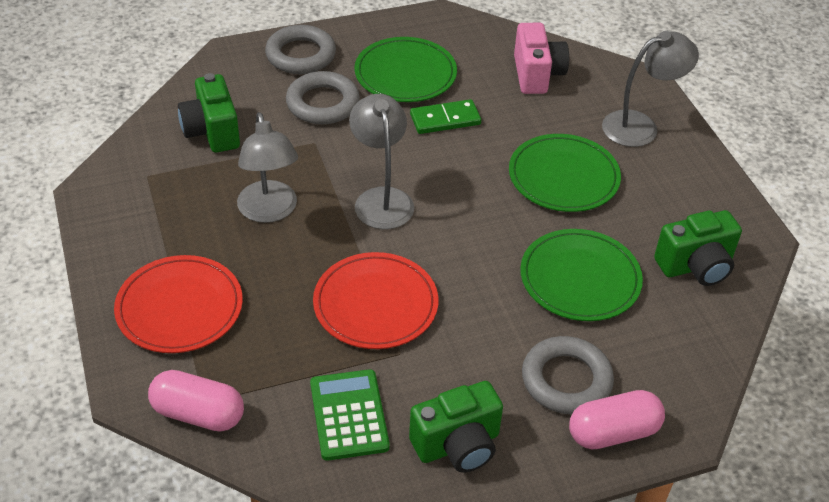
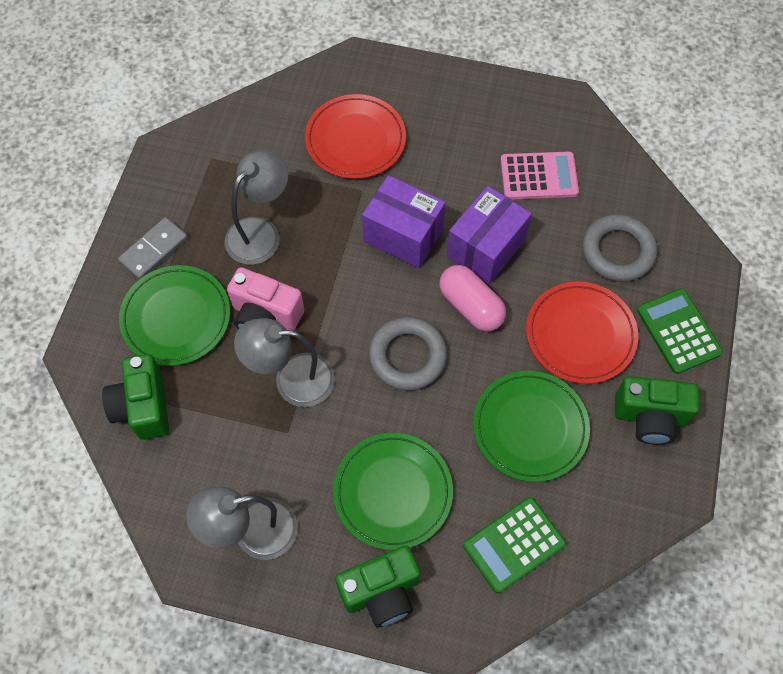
green calculator: [310,369,390,461] = 1 -> [463,497,566,593] [637,288,723,374] = 2
green domino: [410,99,481,134] = 1 -> none = 0
grey domino: none = 0 -> [118,217,188,279] = 1
grey ring: [265,25,336,74] [286,71,360,124] [522,336,614,414] = 3 -> [369,317,447,390] [582,214,657,282] = 2
pink calculator: none = 0 -> [500,152,579,199] = 1
pink capsule: [148,370,244,432] [569,390,665,449] = 2 -> [439,265,506,331] = 1
purple box: none = 0 -> [362,175,446,268] [447,186,532,284] = 2

